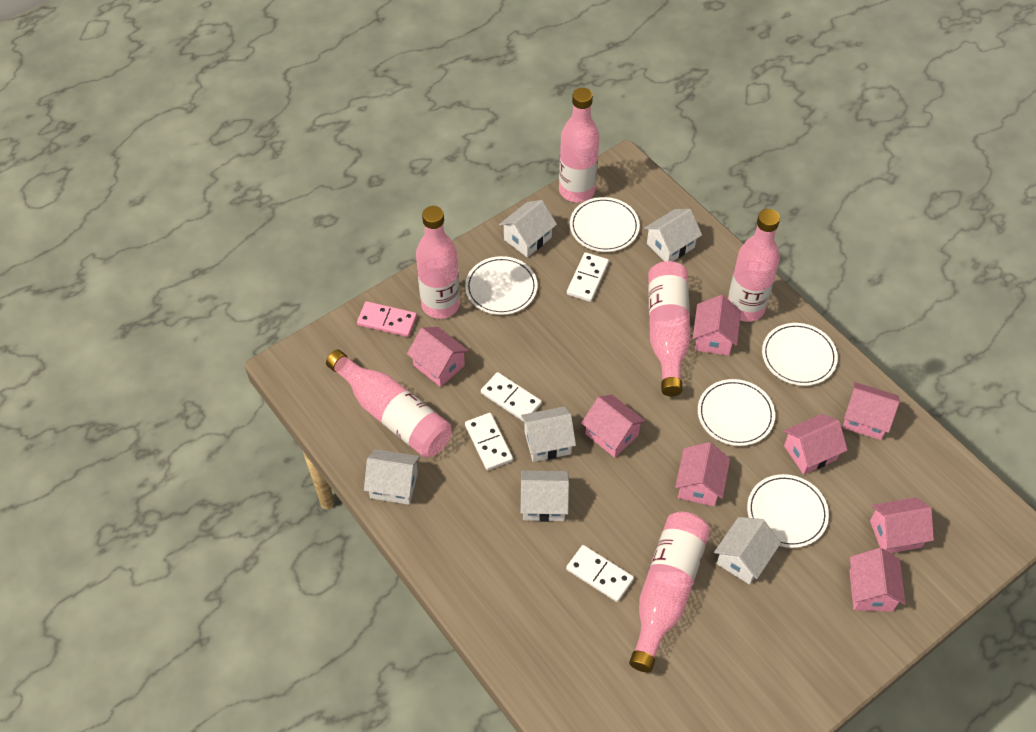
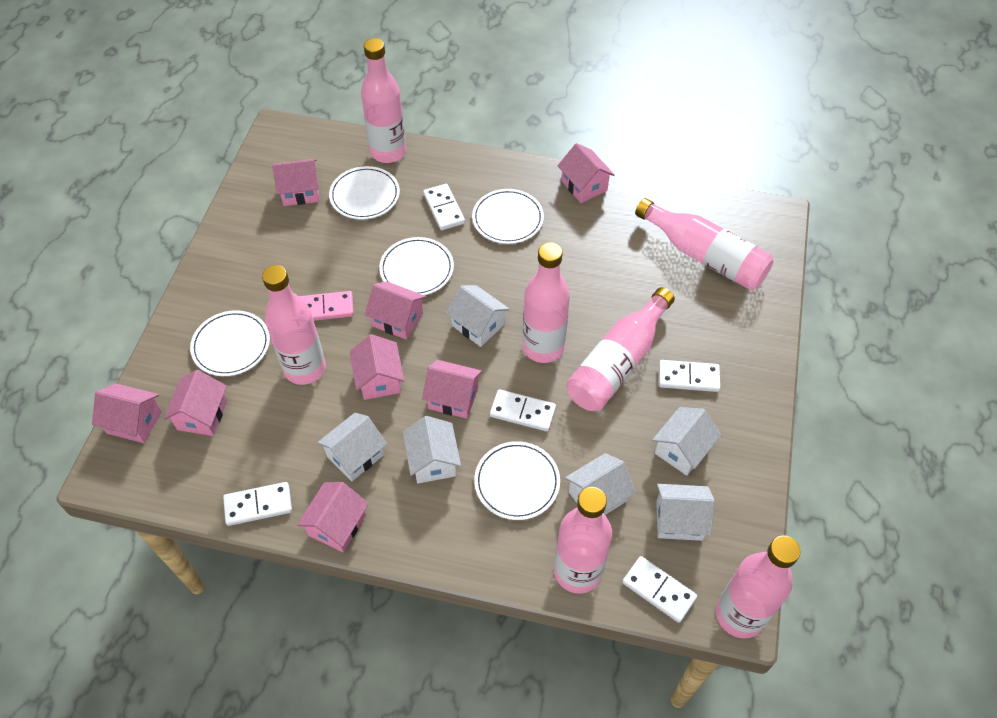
pink bottle: [326,349,452,458] [416,206,460,319] [559,88,599,202] [629,512,710,673] [648,261,691,396] [728,209,780,322] = 6 -> [262,265,326,385] [361,38,406,163] [523,242,570,363] [554,487,612,594] [566,287,675,411] [635,198,773,290] [716,535,800,639] = 7
white domino: [465,413,513,471] [481,372,542,422] [566,545,634,602] [567,252,609,302] = 4 -> [223,482,292,526] [423,184,465,230] [490,389,556,431] [622,556,697,623] [659,360,720,392] = 5

